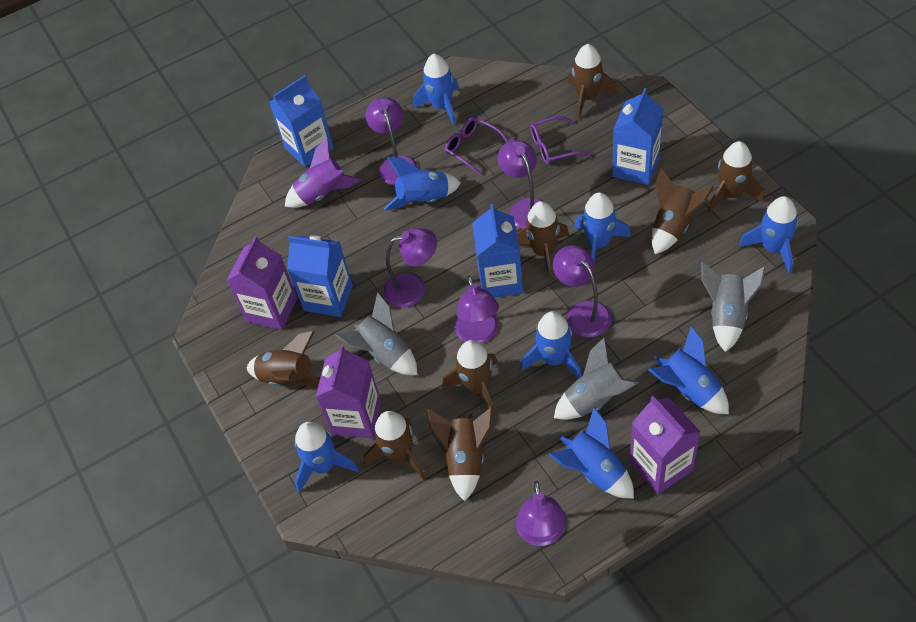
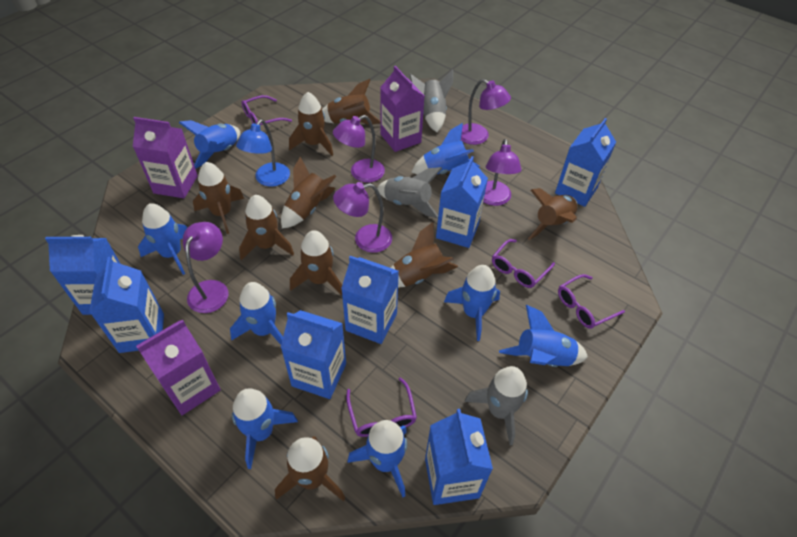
blue carton: [269,75,334,167] [287,236,353,317] [472,204,523,298] [612,88,664,185] = 4 -> [45,235,120,315] [89,257,164,353] [281,310,346,399] [341,256,399,344] [425,409,493,505] [436,156,488,248] [555,118,616,207] = 7
blue lamp: none = 0 -> [236,119,290,187] = 1
brown rocket: [247,331,319,388] [364,411,425,480] [428,407,493,501] [442,340,497,415] [517,201,569,278] [567,44,617,119] [652,168,714,254] [708,141,764,213] = 8 -> [193,162,244,234] [239,195,294,260] [275,436,345,501] [281,157,336,229] [289,92,333,156] [290,230,342,295] [322,79,380,125] [391,222,458,288] [528,188,577,240] = 9
purple glasses: [445,117,509,175] [530,116,590,164] = 2 -> [242,95,292,125] [346,377,417,437] [492,239,555,288] [558,274,625,329] = 4
purple lamp: [366,97,418,185] [383,228,437,308] [455,276,499,344] [498,140,544,229] [516,481,566,546] [553,246,611,337] = 6 -> [183,222,228,313] [333,115,385,183] [333,182,392,253] [461,79,511,145] [483,139,521,206] = 5
purple rocket: [285,137,361,208] = 1 -> none = 0

